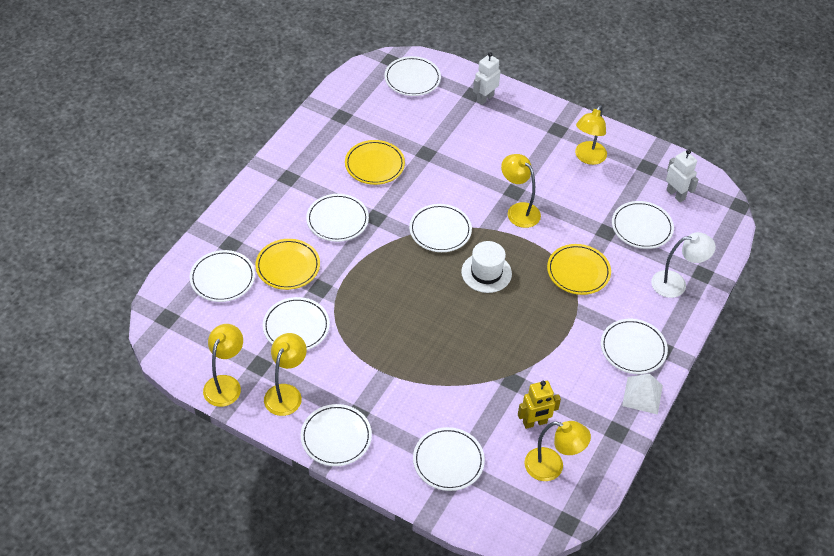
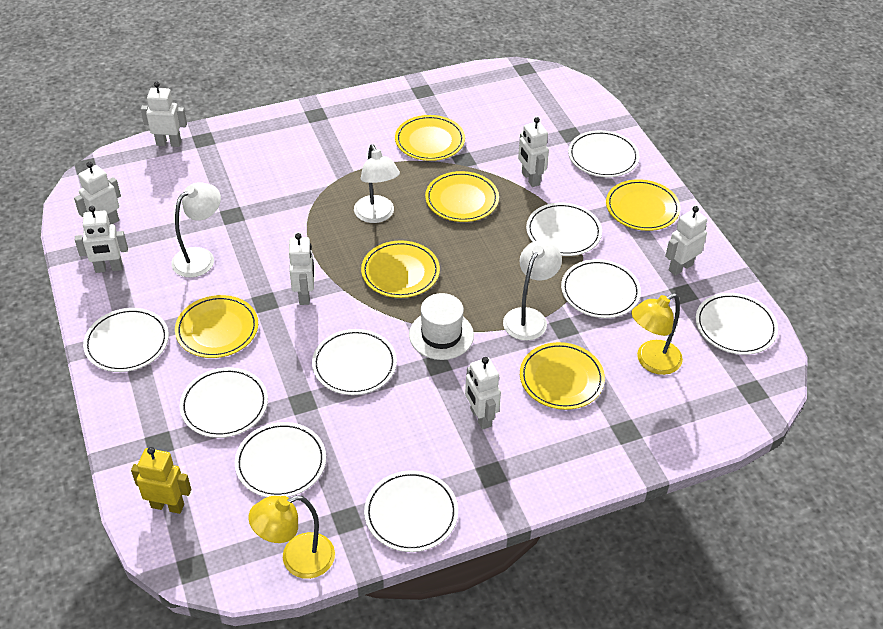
white lamp: [651,232,716,298] = 1 -> [171,182,221,278] [354,144,400,223] [503,240,562,341] = 3
white pyramid: [622,374,663,415] = 1 -> none = 0
white robot: [473,52,501,105] [666,149,699,202] = 2 -> [74,162,121,224] [75,206,128,273] [141,82,187,147] [289,233,314,305] [465,357,501,430] [518,117,549,187] [665,206,707,276] = 7
yellow lamp: [203,324,243,407] [264,333,307,416] [501,154,541,228] [524,421,591,481] [575,105,607,165] = 5 -> [248,495,335,579] [632,293,683,375] = 2
yellow plate: [255,239,320,290] [345,140,405,185] [547,244,611,295] = 3 -> [175,295,258,358] [361,240,440,298] [395,115,465,161] [425,171,499,222] [520,342,605,410] [606,179,680,231] = 6

